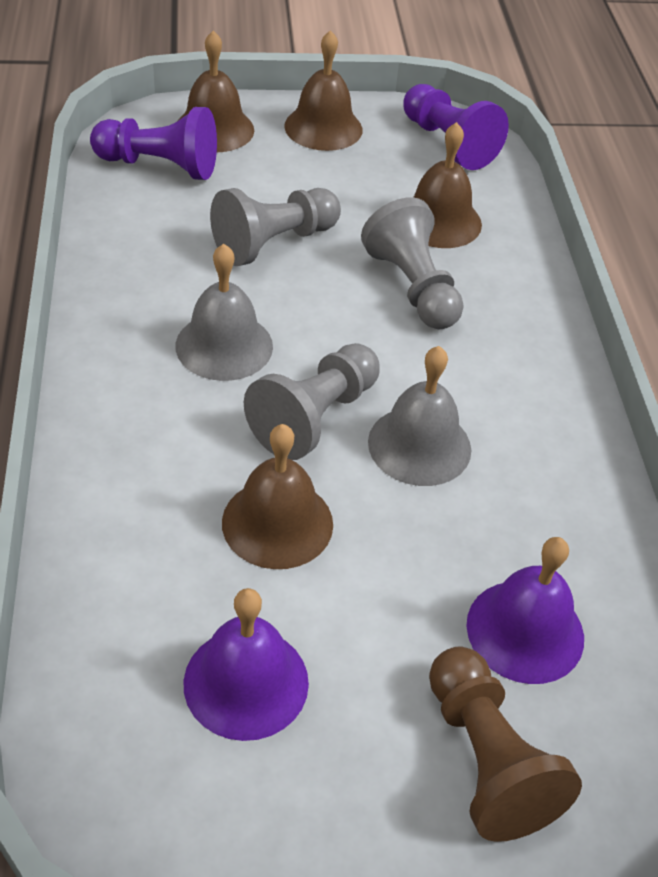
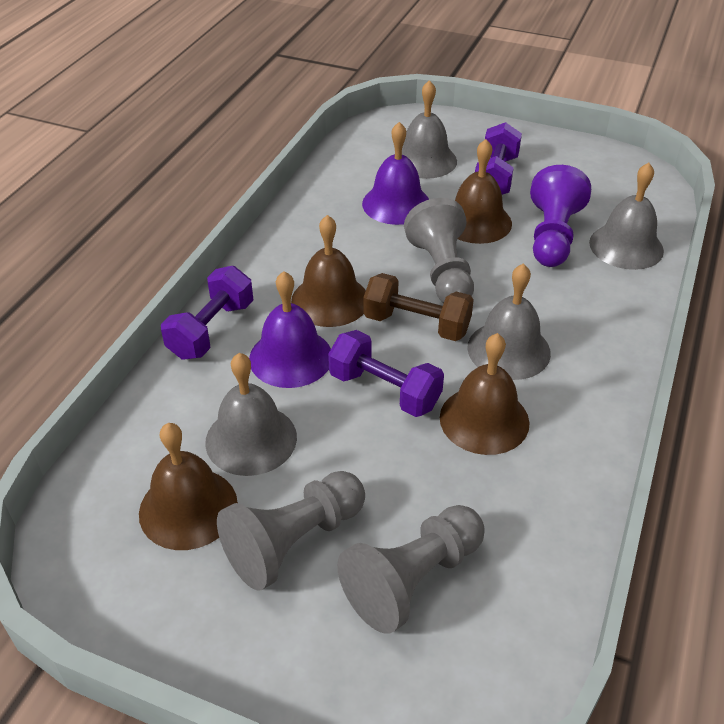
brown dumbbell: none = 0 -> [363,273,474,341] = 1
brown pawn: [429,646,582,842] = 1 -> none = 0
grey bell: [176,244,273,381] [368,346,471,486] = 2 -> [205,353,297,476] [402,80,457,179] [467,264,551,380] [589,163,664,270] = 4
purple dumbbell: none = 0 -> [161,266,253,360] [328,330,444,417] [475,122,522,195] = 3
purple pawn: [90,107,217,180] [403,84,509,170] = 2 -> [530,165,591,267] = 1

